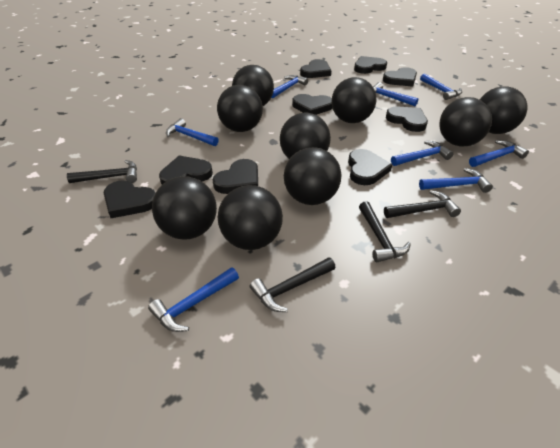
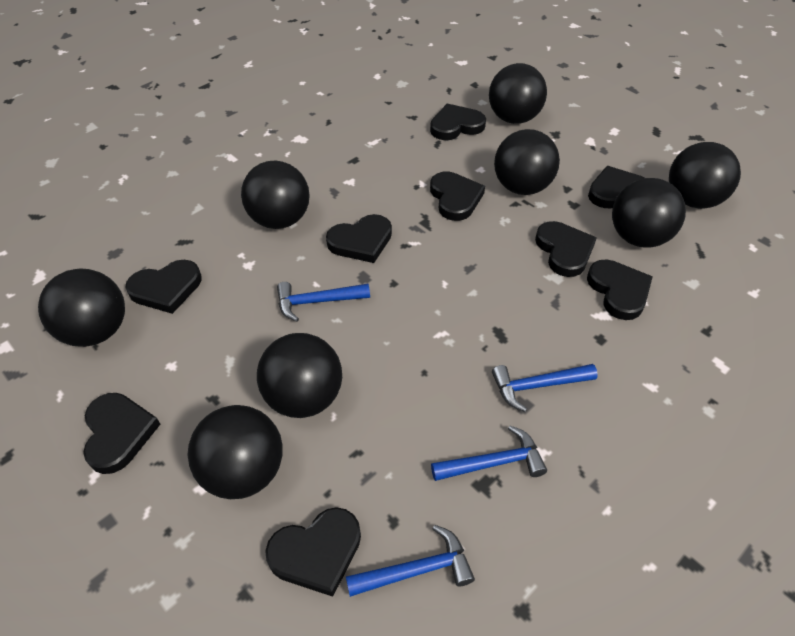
black ball: [152,176,217,239] [217,85,263,132] [218,185,283,250] [232,65,274,106] [280,113,331,159] [284,147,341,205] [332,77,376,123] [439,97,492,147] [480,87,527,134] = 9 -> [38,269,125,347] [188,405,283,499] [241,161,310,229] [257,333,342,418] [489,63,547,124] [494,129,560,195] [612,178,686,248] [669,142,741,209] = 8
black hammer: [67,160,137,183] [250,257,336,312] [359,201,411,262] [384,190,461,218] = 4 -> none = 0
blue hammer: [148,267,239,332] [166,118,219,146] [271,75,308,98] [373,82,418,106] [391,141,454,166] [419,168,493,193] [420,74,462,100] [469,140,529,167] = 8 -> [277,282,370,322] [346,525,475,597] [431,426,547,481] [492,364,598,412] = 4

